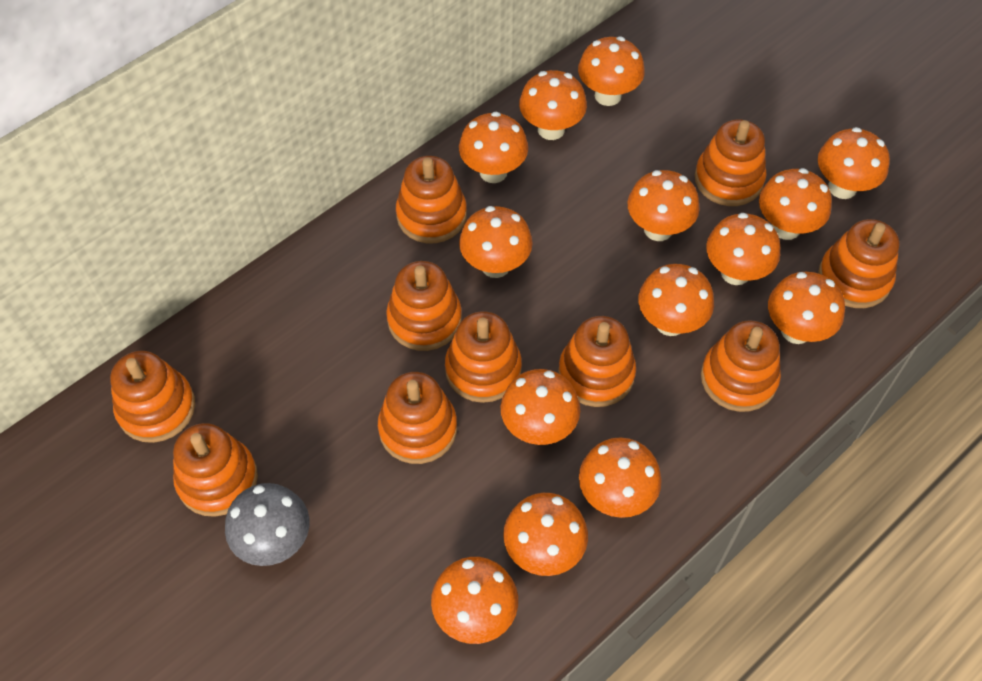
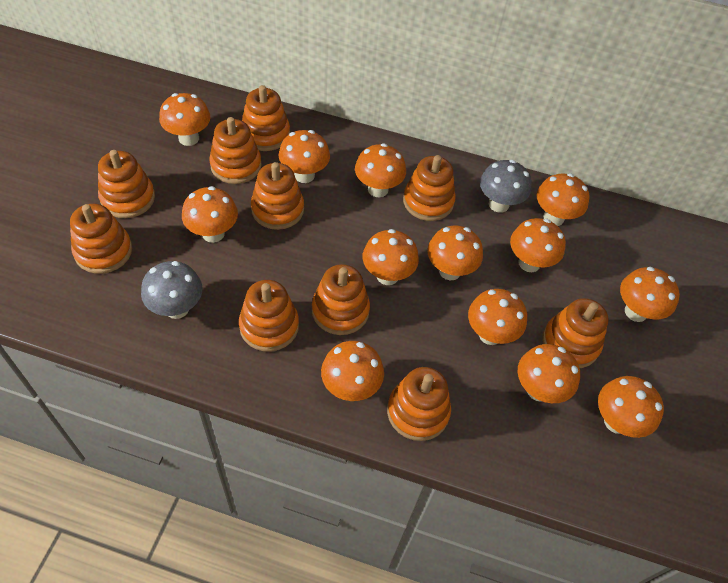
grey mushroom: [225,483,309,566] = 1 -> [141,261,202,319] [480,160,532,213] = 2
orange mushroom: [431,557,518,644] [459,112,528,183] [459,206,533,278] [501,369,580,445] [503,493,588,576] [519,70,587,140] [578,36,645,106] [579,438,662,518] [628,170,700,241] [638,264,714,336] [706,213,780,285] [759,168,832,240] [768,272,845,344] [818,127,890,199] = 14 -> [159,93,210,146] [182,186,238,243] [279,130,330,183] [321,341,384,401] [355,143,406,197] [363,229,419,285] [427,226,483,280] [468,289,527,345] [510,218,566,272] [518,344,580,403] [537,173,589,226] [598,376,664,438] [620,267,680,322] = 13

